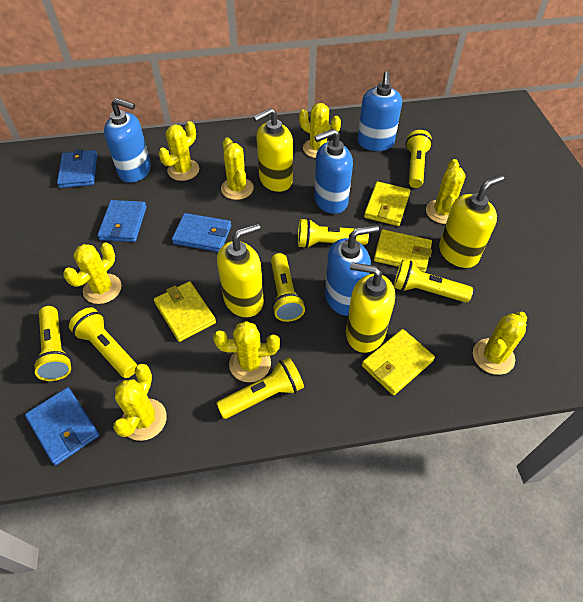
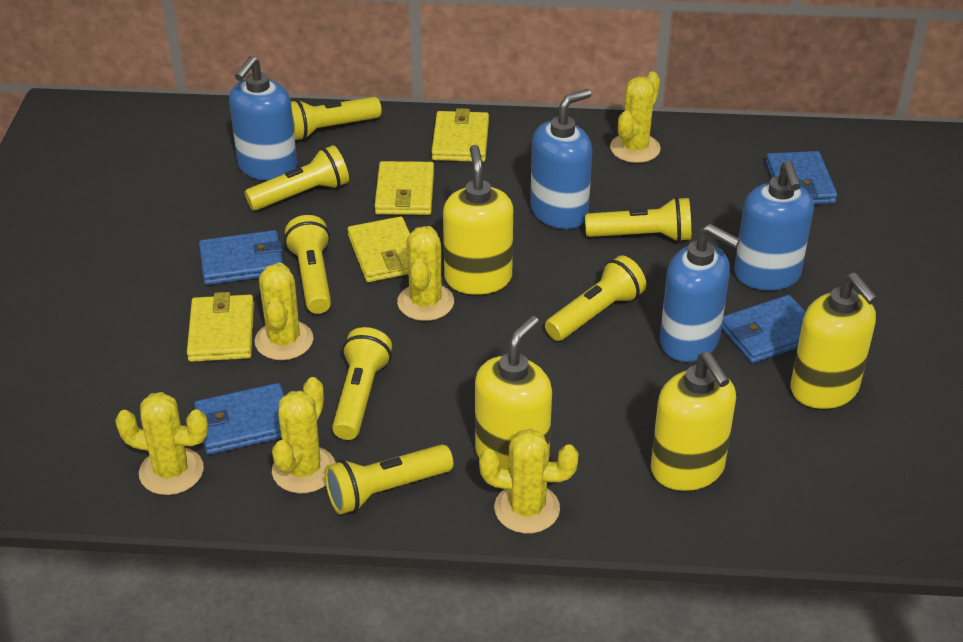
yellow cactus: [63,243,122,304] [113,364,167,441] [158,121,199,181] [213,321,280,382] [221,137,254,200] [299,103,341,158] [426,159,466,224] [473,312,527,375] = 8 -> [115,392,208,495] [254,263,313,360] [272,377,336,493] [397,226,454,321] [479,429,579,534] [610,72,660,163] = 6

